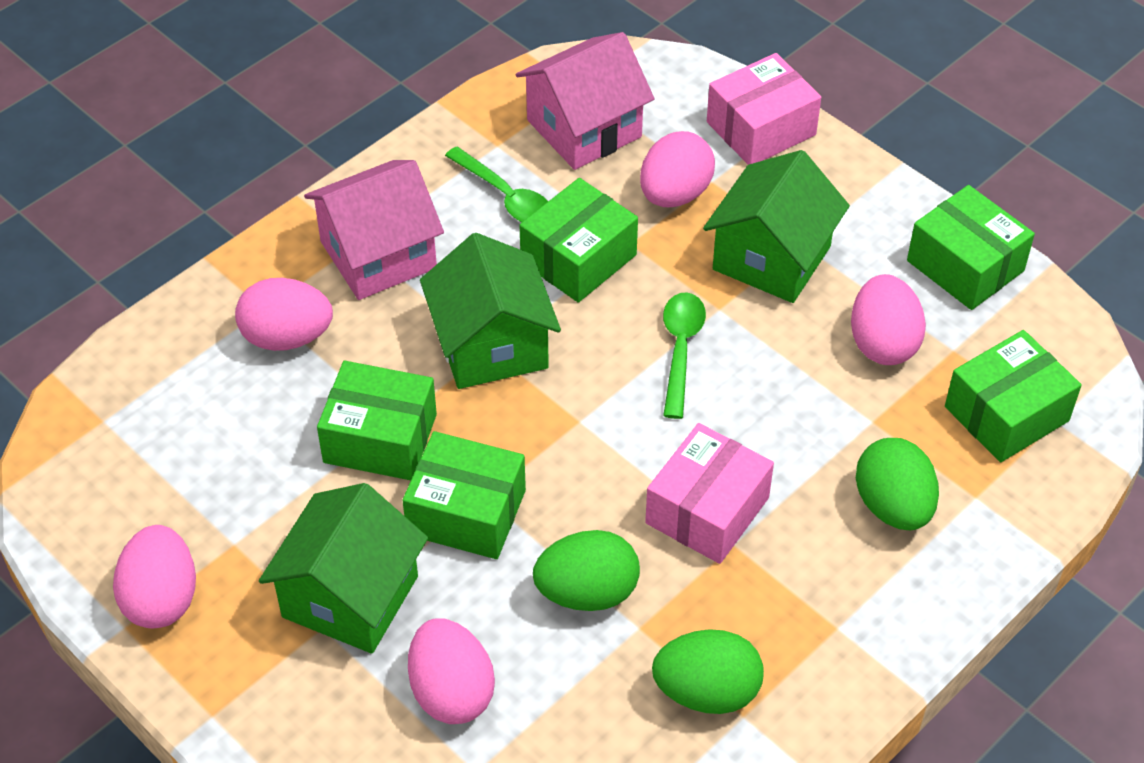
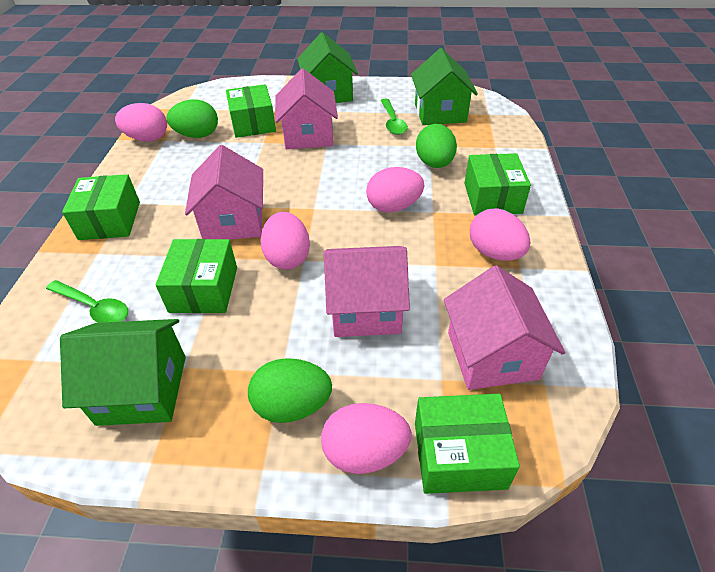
pink box: [645,423,774,564] [707,53,821,165] = 2 -> none = 0
pink house: [304,160,444,300] [515,32,654,170] = 2 -> [185,145,263,240] [275,69,338,149] [324,246,410,337] [444,265,565,390] = 4

